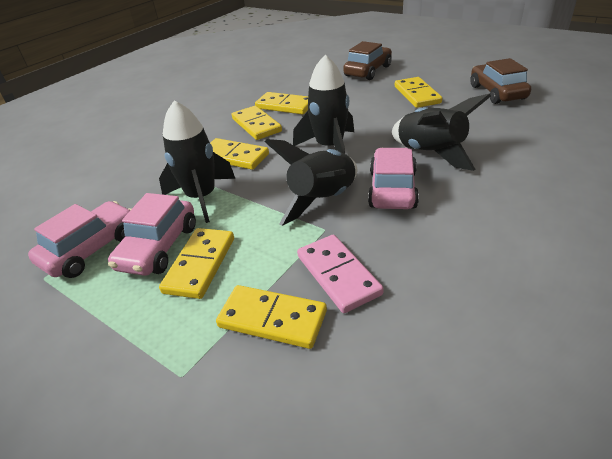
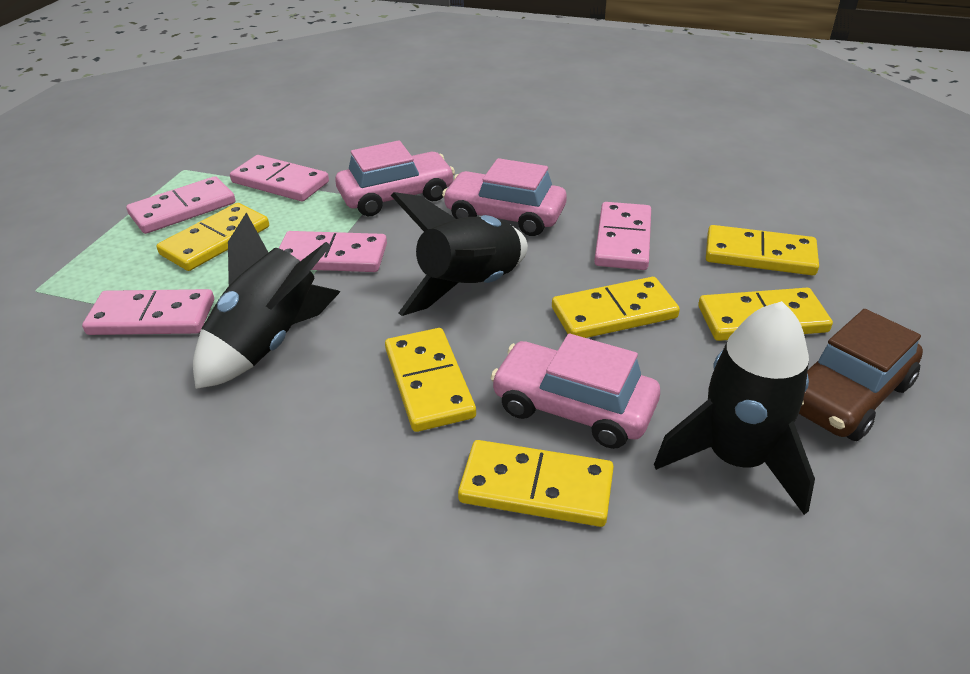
black rocket: [159,100,235,223] [265,139,357,226] [293,55,354,154] [392,94,491,171] = 4 -> [193,212,341,389] [391,192,528,316] [654,301,815,515] = 3
brown car: [343,41,392,80] [470,58,531,104] = 2 -> [799,309,923,441] = 1
pink domino: [297,235,384,313] = 1 -> [82,289,214,335] [126,176,236,234] [230,155,329,201] [279,231,387,272] [594,202,651,270] = 5

